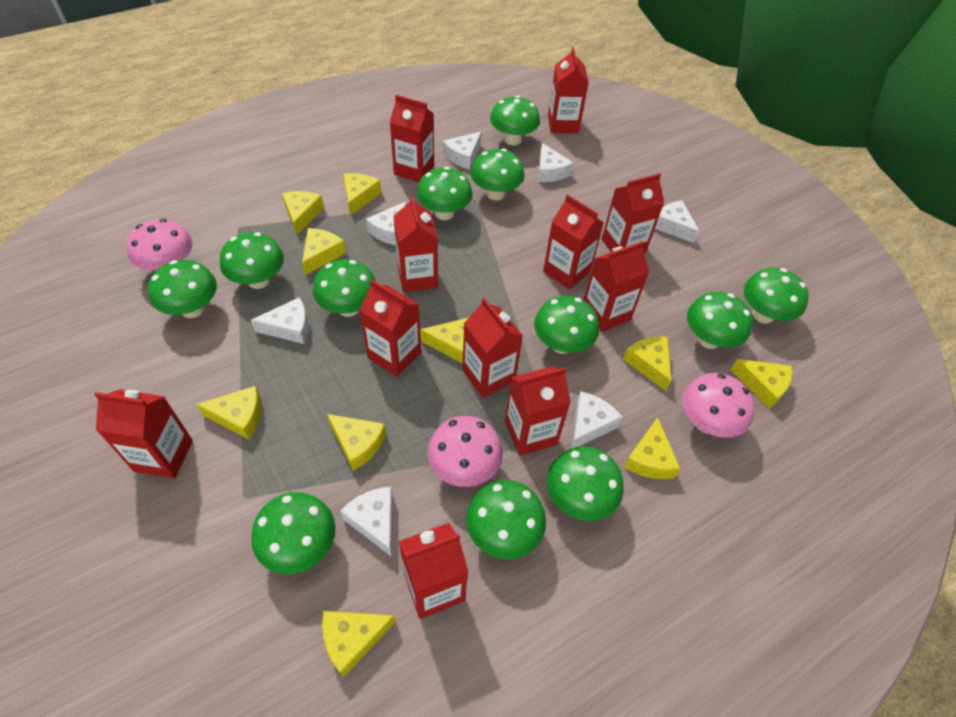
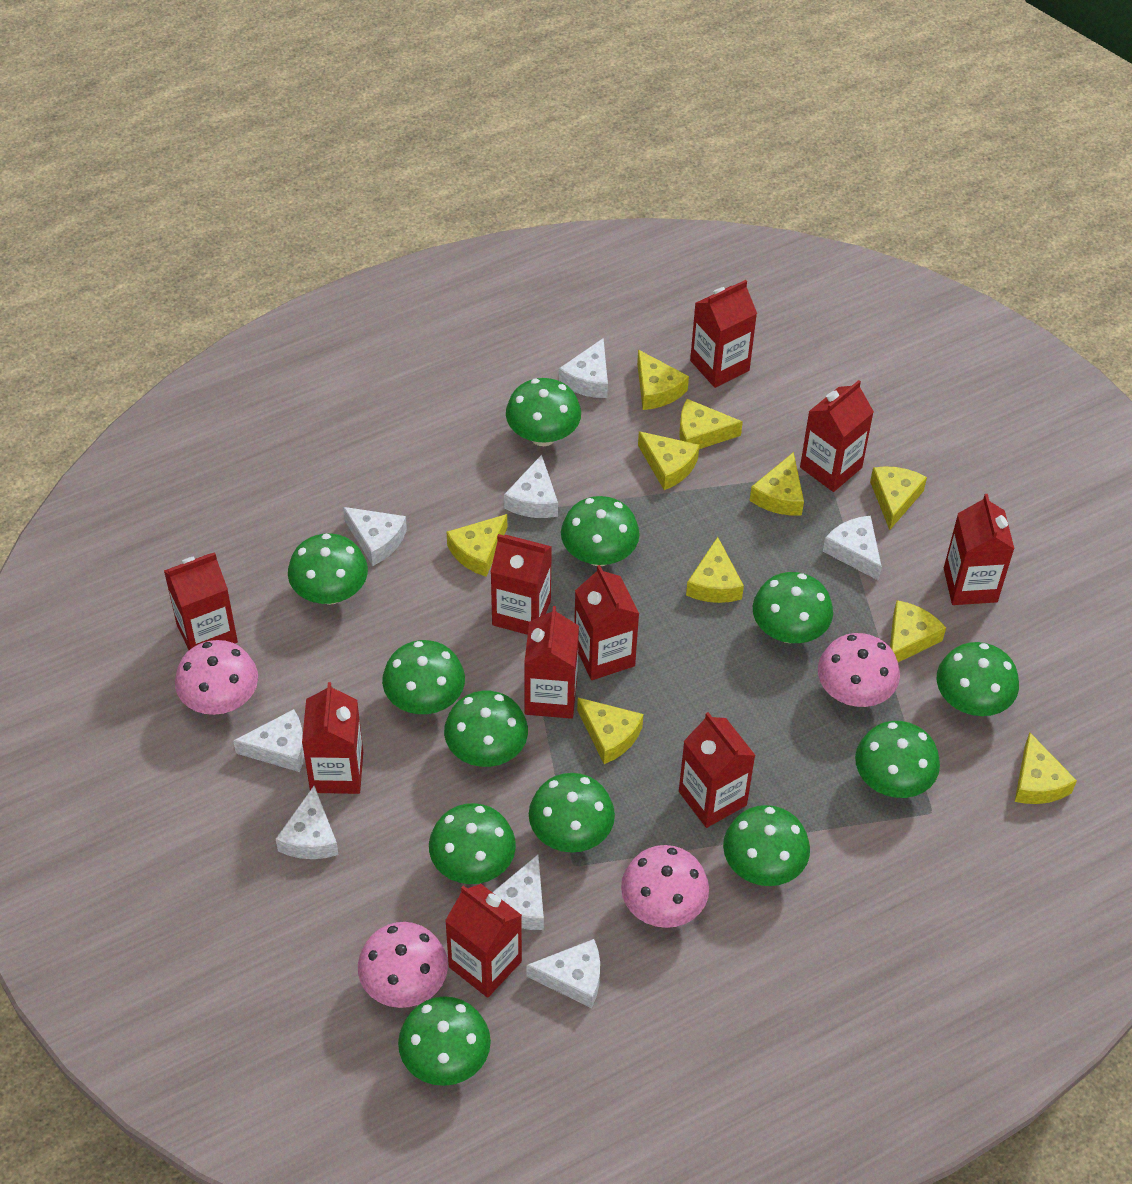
pink mushroom: [126,219,193,270] [428,416,503,487] [682,373,755,438] = 3 -> [175,640,258,715] [358,922,448,1008] [621,845,709,928] [818,633,900,707] = 4
red carton: [94,389,193,479] [360,280,421,377] [390,95,434,182] [393,196,438,292] [399,523,468,619] [462,298,523,398] [505,366,571,456] [543,194,604,290] [548,47,589,133] [584,241,649,332] [602,173,664,253] = 11 -> [164,552,238,650] [302,682,363,794] [445,884,522,998] [490,534,552,635] [524,606,579,719] [574,565,639,680] [679,712,756,828] [690,280,757,388] [800,380,874,492] [944,494,1014,605] = 10
white cheese: [251,297,309,344] [340,487,393,557] [366,202,406,245] [443,132,481,169] [538,143,573,182] [571,391,623,449] [655,200,700,243] = 7 -> [233,709,304,772] [276,786,338,859] [343,507,407,566] [493,855,544,930] [504,454,558,518] [526,939,600,1008] [559,338,608,398] [823,516,882,581] = 8

